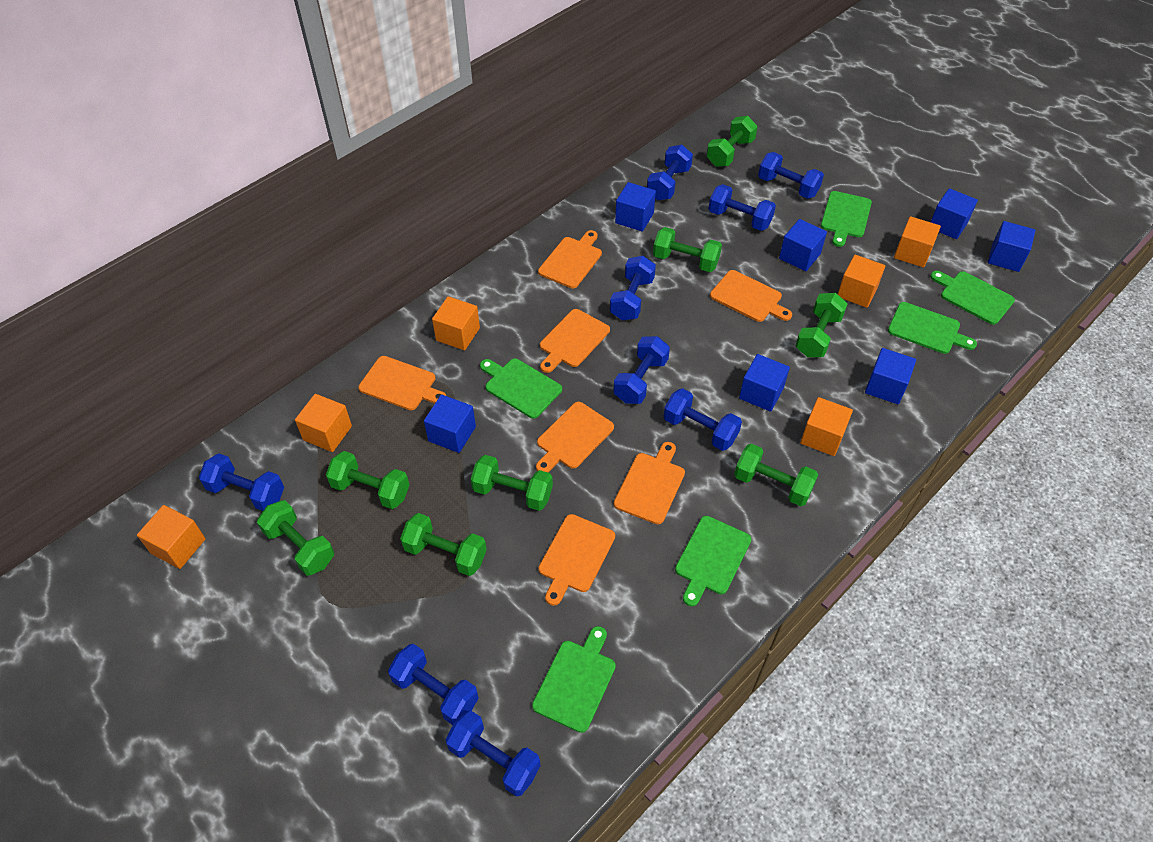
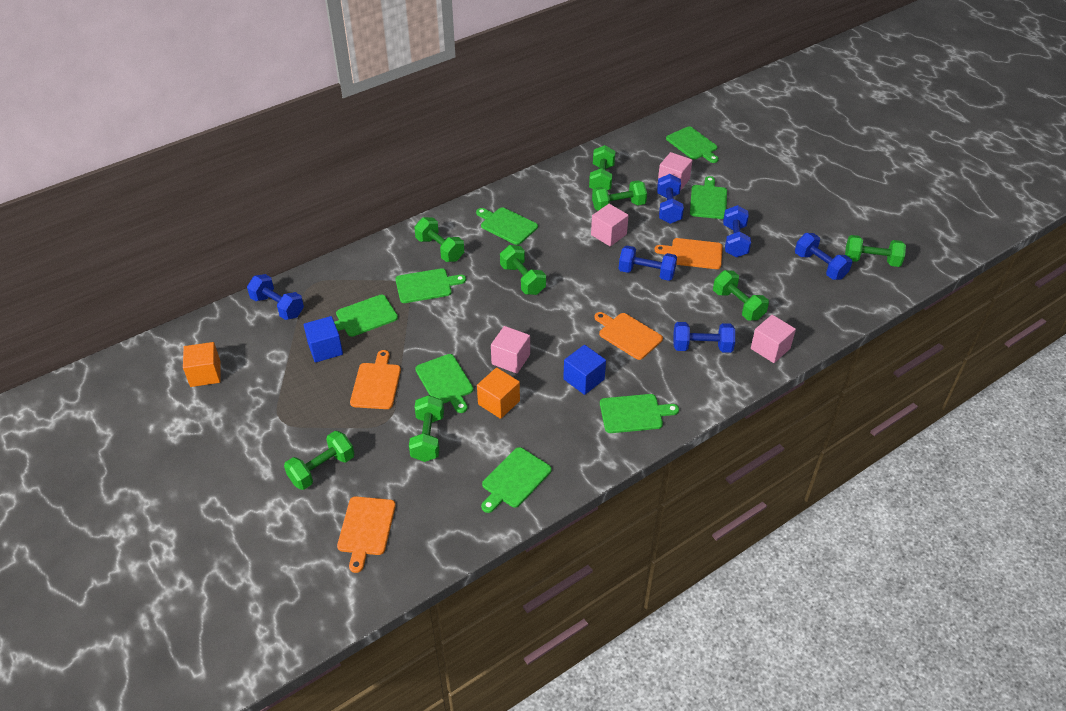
blue cube: [424,394,476,453] [615,182,656,232] [739,354,790,412] [779,219,827,271] [865,348,916,404] [931,188,978,239] [988,221,1035,272] = 7 -> [303,316,343,363] [563,345,606,395] = 2
blue dumbbell: [199,453,284,511] [388,644,479,725] [445,710,540,797] [610,256,656,321] [613,336,670,404] [647,145,693,200] [664,388,742,451] [709,184,776,231] [758,152,824,199] = 9 -> [247,274,304,320] [619,245,677,281] [657,174,684,224] [673,322,735,353] [723,205,751,257] [795,233,852,280] = 6
green cutting board: [480,358,562,419] [532,626,616,733] [675,516,751,606] [821,191,872,247] [888,302,977,354] [930,271,1015,325] = 6 -> [334,295,398,337] [395,268,466,303] [415,354,473,413] [476,207,538,245] [481,447,552,513] [600,394,679,433] [666,126,719,163] [690,176,727,219] = 8
orange cube: [137,505,205,569] [295,394,352,452] [432,296,480,350] [800,397,853,456] [838,255,885,308] [894,216,941,267] = 6 -> [183,342,221,387] [477,368,520,419] = 2
orange cutting board: [358,356,446,410] [536,402,614,472] [538,230,602,288] [539,514,615,606] [540,309,610,373] [614,442,685,524] [710,270,792,322] = 7 -> [337,496,396,573] [350,350,401,409] [594,312,663,360] [655,238,723,269] = 4
pink cube: none = 0 -> [491,326,530,374] [591,204,629,246] [658,152,693,191] [751,315,796,363] = 4

